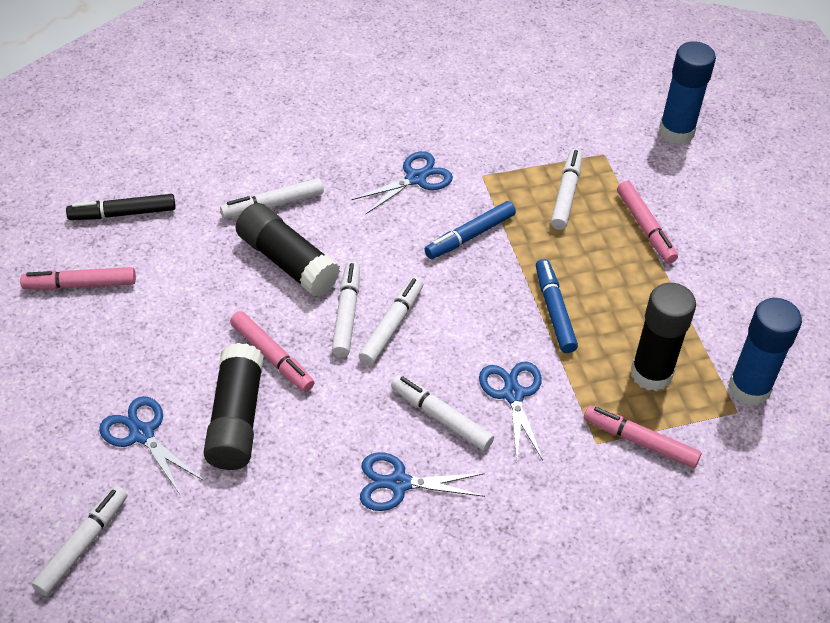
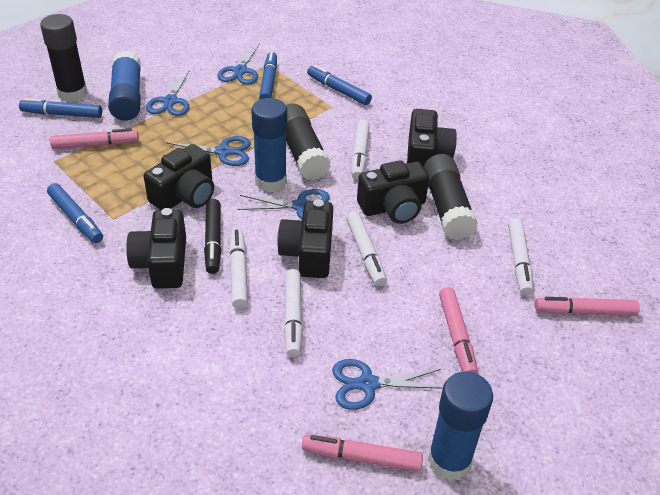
black camera: none = 0 -> [126,208,186,288] [144,144,214,210] [277,199,333,278] [357,160,429,224] [407,109,457,167] = 5
blue glue stick: [659,41,716,145] [728,298,802,406] = 2 -> [108,51,141,121] [252,98,287,192] [428,371,493,481] = 3
blue marker: [425,201,516,259] [536,259,578,353] = 2 -> [19,98,102,118] [47,183,103,243] [259,51,277,99] [307,65,372,105] = 4
blue scissors: [99,396,202,494] [352,151,453,215] [360,452,485,511] [479,362,543,460] = 4 -> [146,70,190,116] [164,136,251,166] [217,43,260,85] [238,189,330,219] [332,359,443,410] = 5
white marker: [32,486,127,596] [220,178,324,219] [332,261,360,357] [359,277,423,365] [391,375,494,451] [551,149,582,230] = 6 -> [229,229,248,309] [284,269,303,357] [346,211,387,286] [352,119,370,180] [508,218,533,295] = 5

